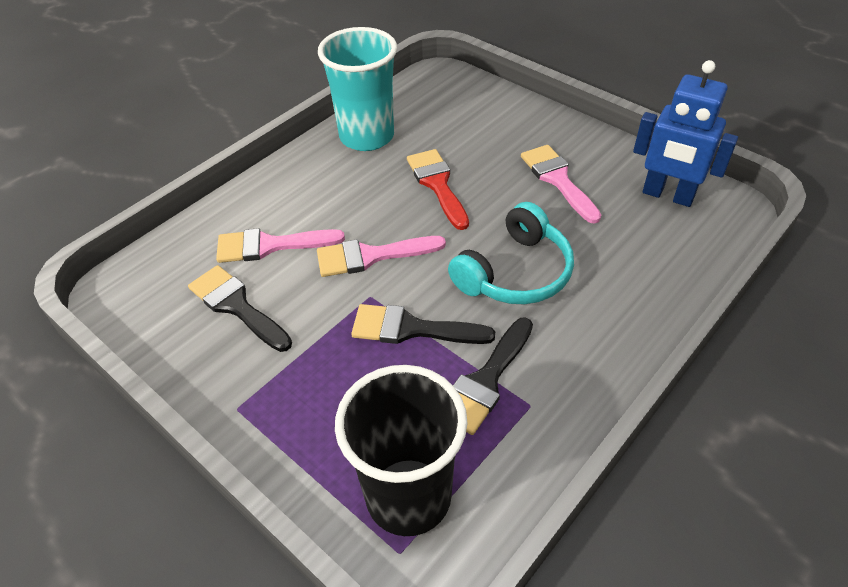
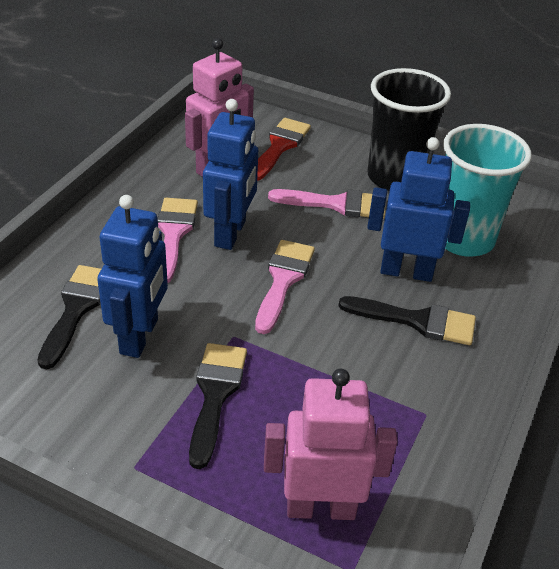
blue robot: [633,60,738,207] = 1 -> [97,195,168,358] [203,99,258,250] [367,137,470,282] = 3
pink robot: none = 0 -> [185,38,254,177] [264,369,397,520] = 2
turquoise headphones: [448,202,574,304] = 1 -> none = 0

